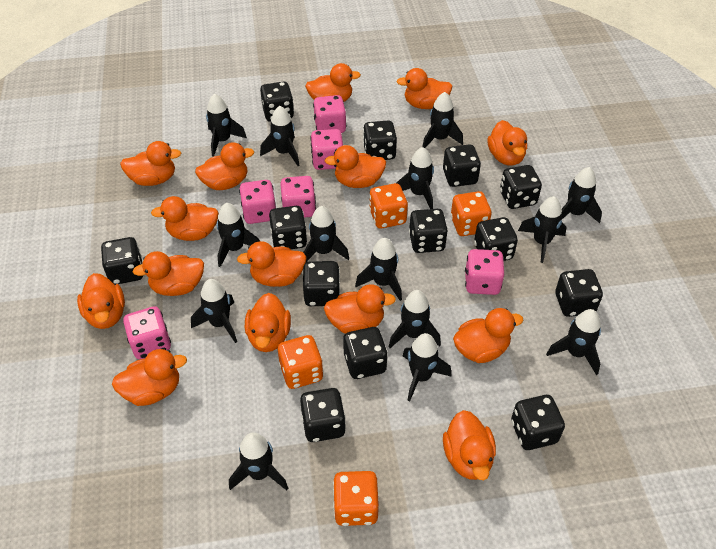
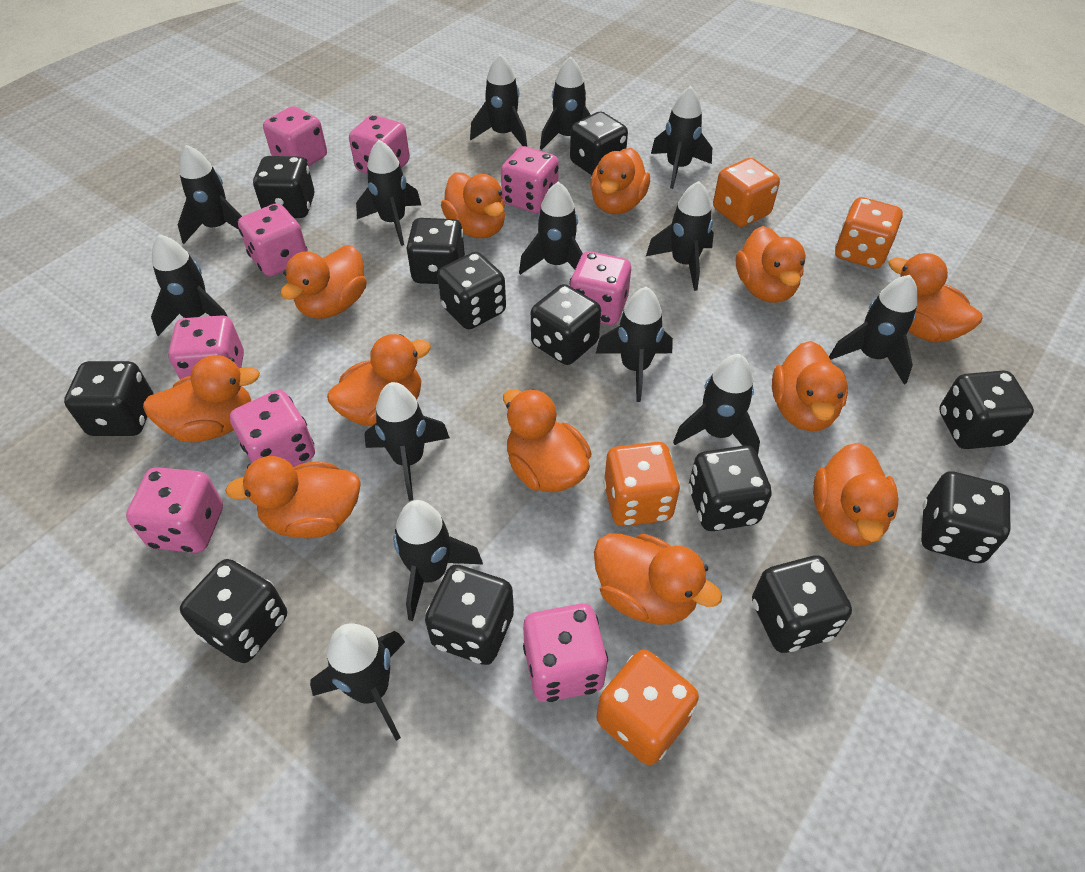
black dice: [101,237,143,285] [260,82,294,122] [269,206,307,249] [300,388,346,442] [303,261,340,306] [343,327,388,379] [363,121,397,160] [409,209,448,253] [443,144,481,187] [474,217,518,261] [500,165,542,209] [511,395,565,450] [555,269,603,317] = 13 -> [64,361,153,436] [180,559,287,663] [253,156,315,218] [406,218,465,284] [425,565,514,665] [437,252,506,329] [531,284,601,365] [570,112,628,175] [688,445,772,531] [752,556,852,653] [921,471,1011,563] [939,370,1034,449] = 12
orange duck: [77,273,125,329] [112,349,187,406] [120,141,181,186] [133,251,204,296] [151,196,219,241] [195,142,254,190] [237,241,307,287] [245,293,291,352] [305,63,361,102] [324,284,396,334] [325,145,386,188] [396,68,452,109] [443,410,496,480] [453,308,523,363] [487,120,527,166] = 15 -> [143,355,260,442] [225,456,361,538] [280,245,367,319] [327,334,431,426] [441,172,505,238] [503,389,591,492] [590,148,650,214] [594,533,722,625] [736,226,806,303] [772,341,848,431] [813,443,898,546] [889,253,982,342] = 12
pink dice: [123,306,171,359] [239,180,276,224] [280,176,316,218] [310,129,343,170] [313,95,346,133] [465,249,504,295] = 6 -> [126,467,223,553] [168,315,244,379] [230,390,315,467] [238,203,308,277] [263,106,327,167] [349,115,410,174] [501,146,559,213] [523,603,608,702] [569,251,631,325] = 9

